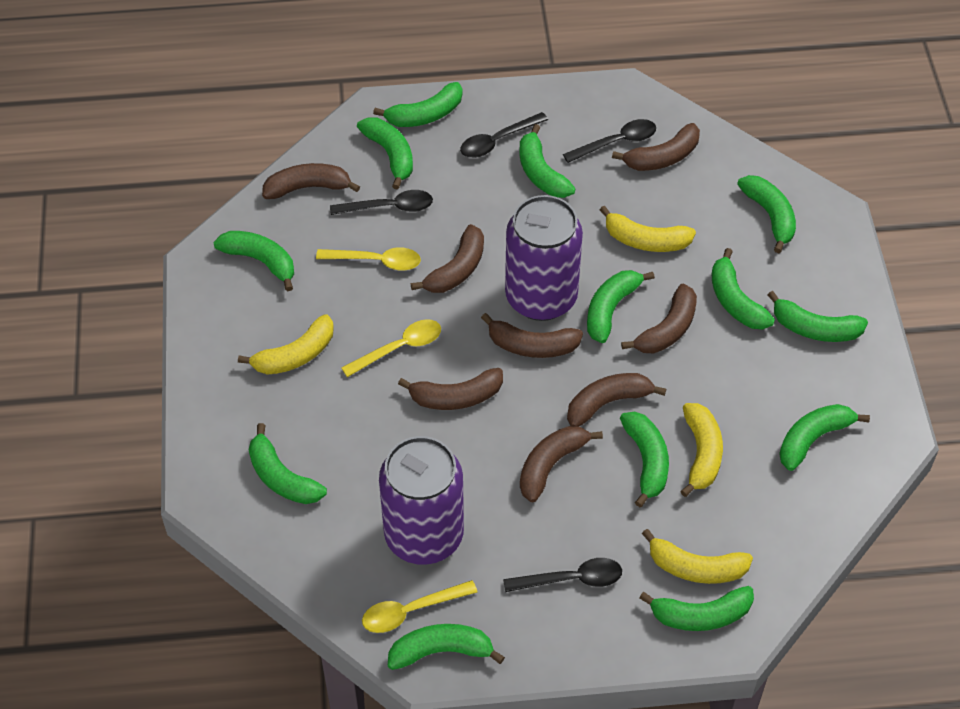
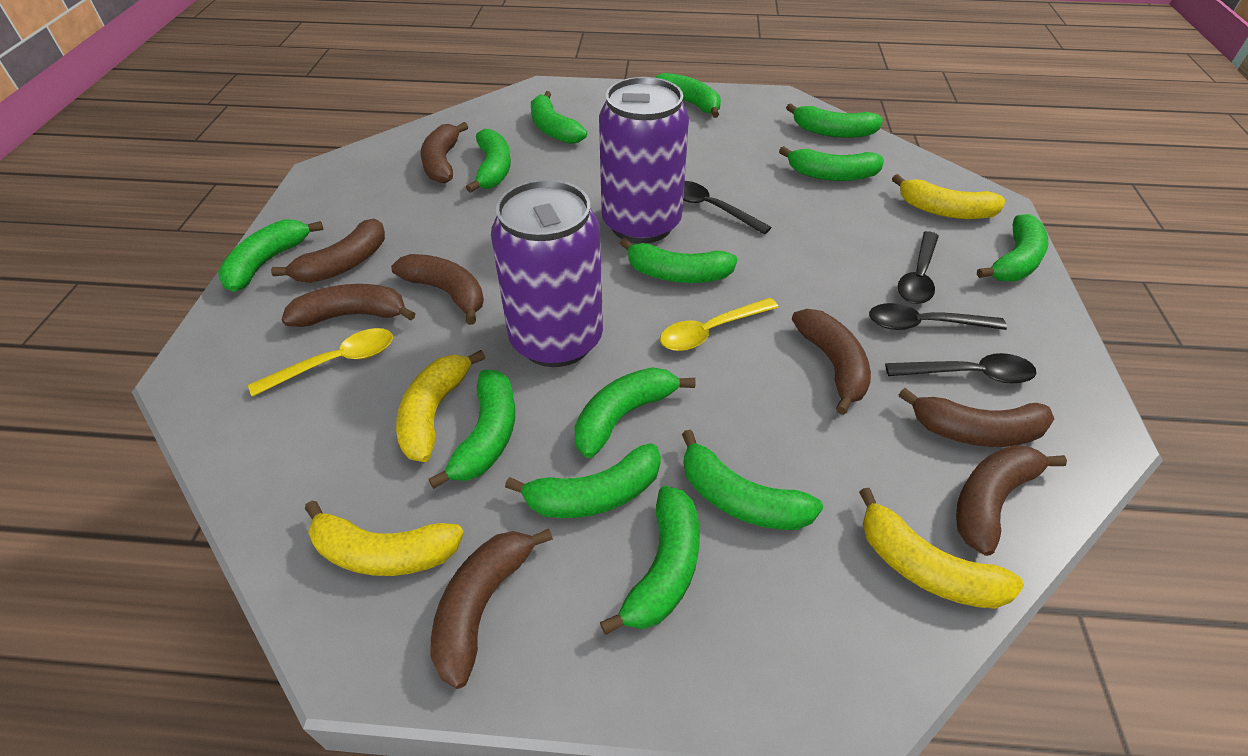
yellow spoon: [316,247,421,271] [341,319,441,377] [362,580,478,633] = 3 -> [248,328,393,397] [660,298,779,351] = 2

